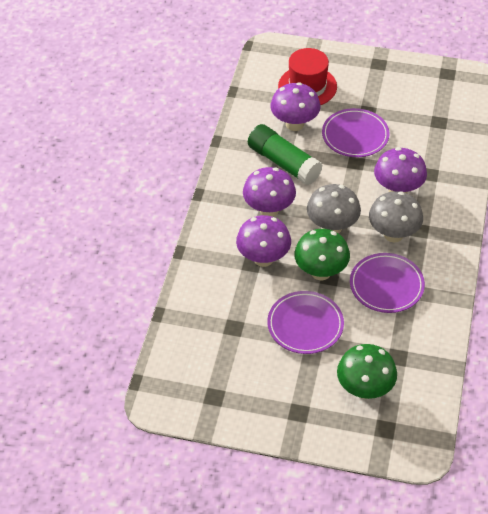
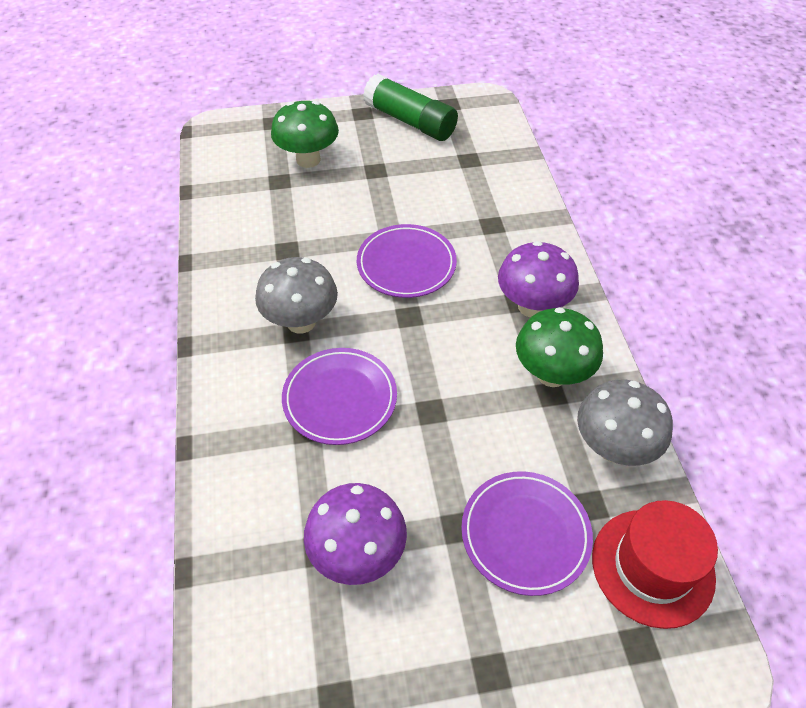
purple mushroom: [236,215,291,267] [243,167,296,217] [270,82,321,131] [374,147,427,193] = 4 -> [304,483,407,585] [498,241,579,318] = 2

